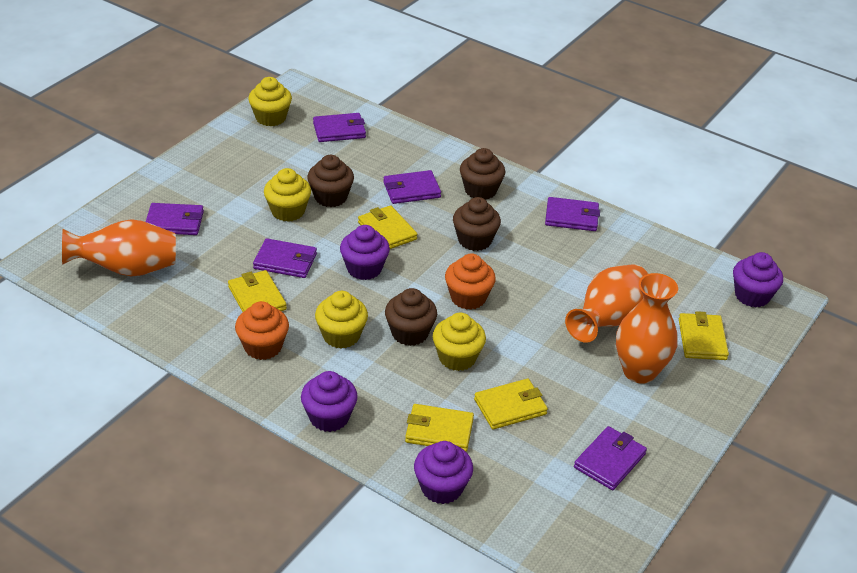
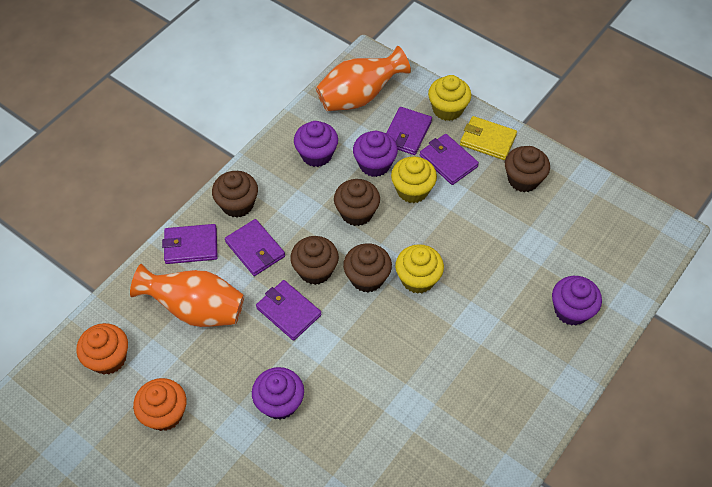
brown cupcake: [307,155,354,207] [385,288,437,346] [453,197,501,251] [460,148,506,200] = 4 -> [212,171,258,218] [290,236,339,285] [334,179,380,226] [343,243,392,292] [505,146,550,192] = 5
orange vase: [62,219,176,276] [565,264,648,343] [616,273,678,384] = 3 -> [130,264,244,327] [316,46,411,111] = 2
purple wallet: [146,203,204,235] [253,238,317,278] [313,113,366,142] [383,170,441,204] [545,197,600,231] [574,426,647,490] = 6 -> [162,224,218,264] [225,219,285,276] [256,280,322,341] [386,107,432,155] [420,134,479,185] = 5
yellow cupcake: [248,77,292,126] [264,168,311,222] [315,291,368,348] [433,312,486,371] = 4 -> [391,156,437,203] [395,244,444,294] [428,75,471,121] = 3
yellow wallet: [228,270,287,312] [358,205,417,249] [405,404,474,452] [474,379,548,430] [679,311,729,360] = 5 -> [460,116,517,160] = 1

